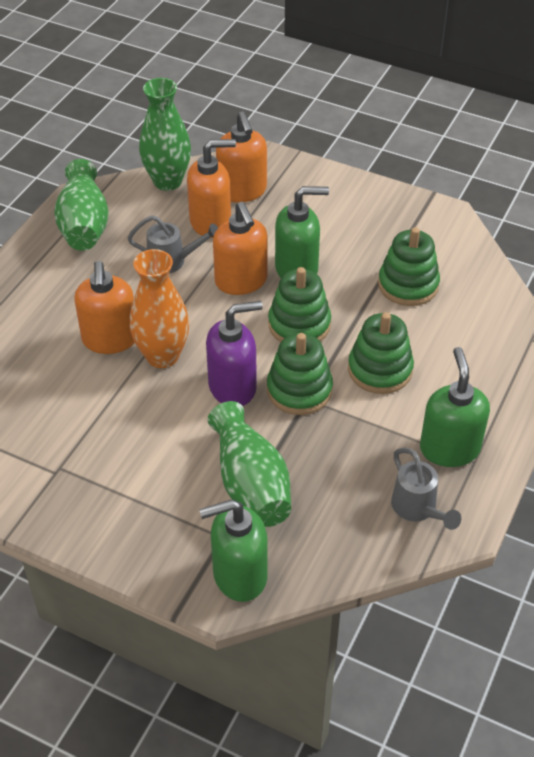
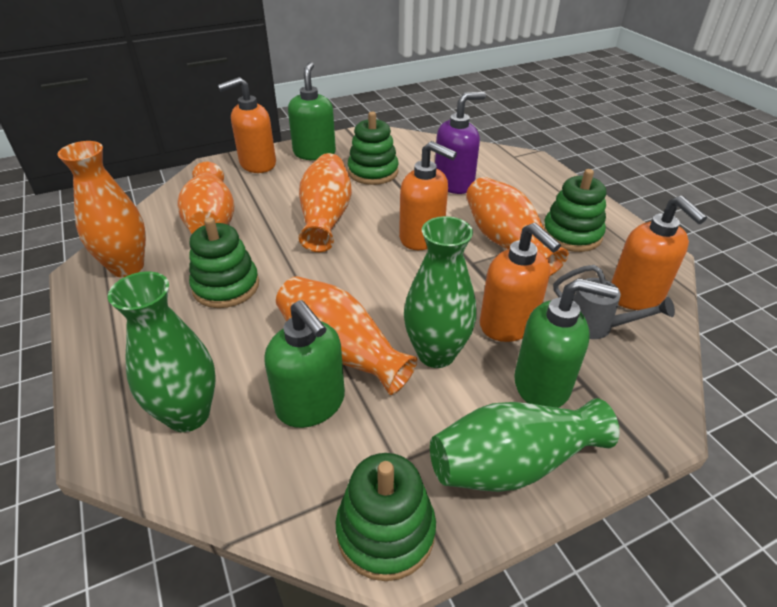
grey watering can: [127,215,218,273] [391,448,461,530] = 2 -> [553,265,675,339] = 1
orange vase: [129,249,189,368] = 1 -> [58,141,146,277] [178,162,234,234] [276,276,418,395] [298,153,352,252] [466,177,569,276] = 5

